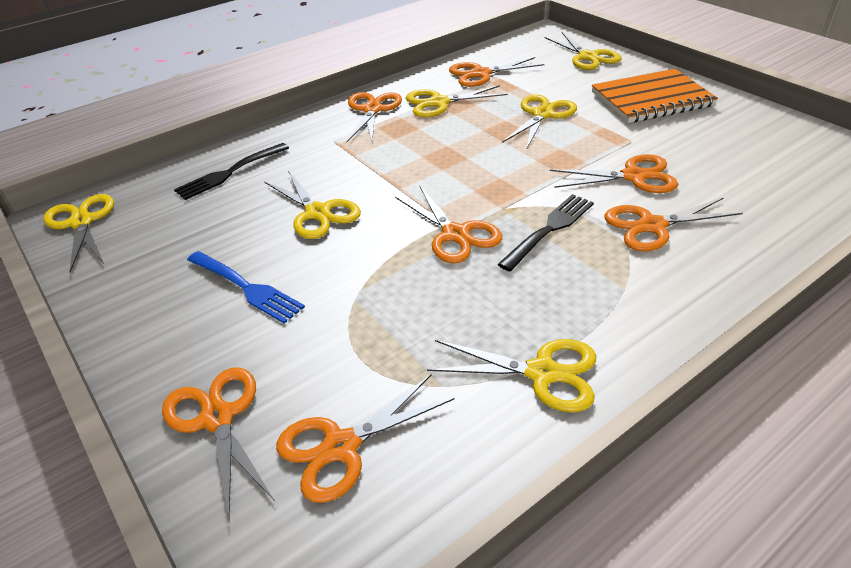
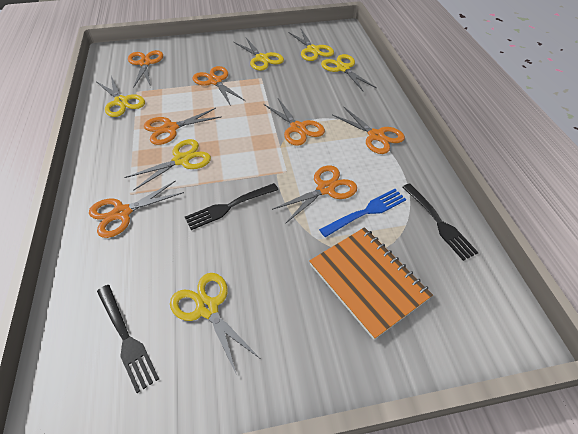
black fork: [174,143,289,200] [498,194,594,271] = 2 -> [97,285,159,393] [185,183,278,230] [402,183,479,261] = 3

